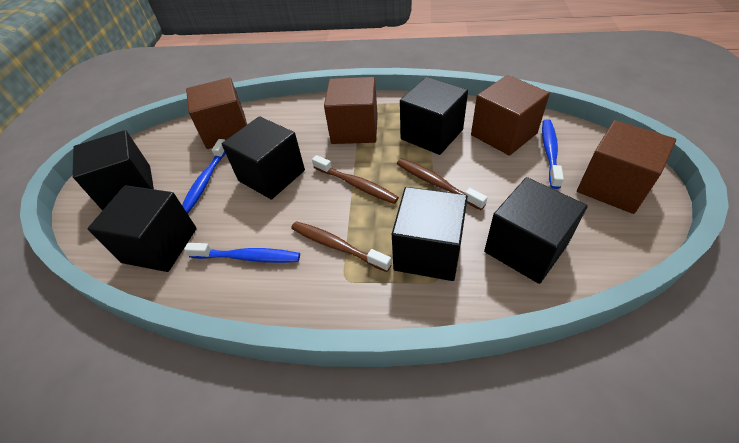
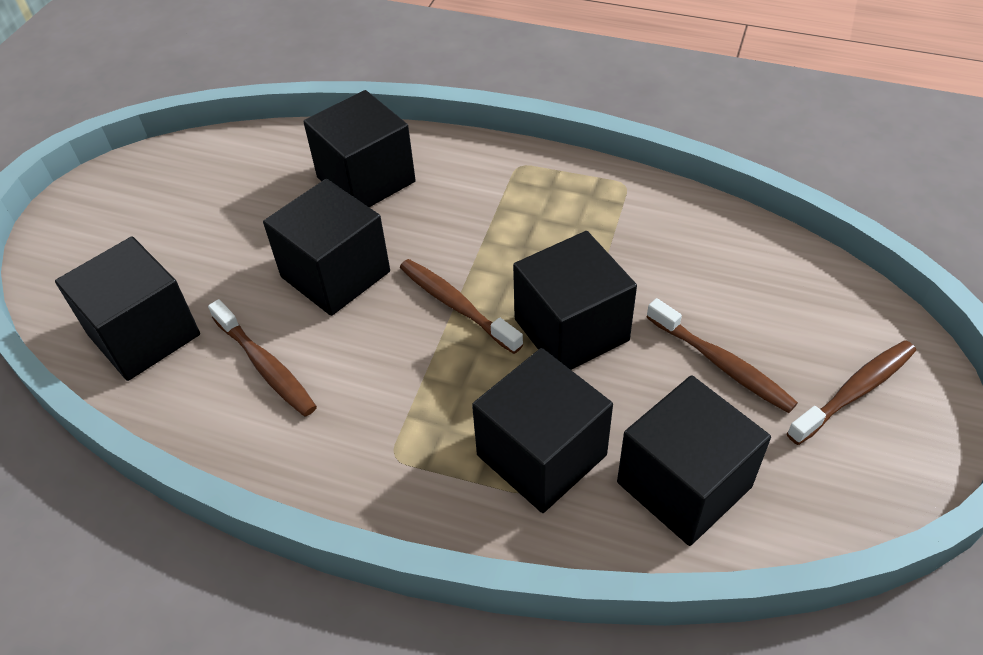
blue toothbrush: [182,139,226,214] [184,243,300,263] [542,119,564,189] = 3 -> none = 0
brown cube: [186,78,247,149] [324,77,378,144] [471,75,550,156] [577,120,676,214] = 4 -> none = 0
brown toothbrush: [291,221,392,272] [312,155,399,204] [397,158,488,210] = 3 -> [208,299,317,417] [400,259,523,354] [646,298,798,413] [787,340,916,445] = 4

